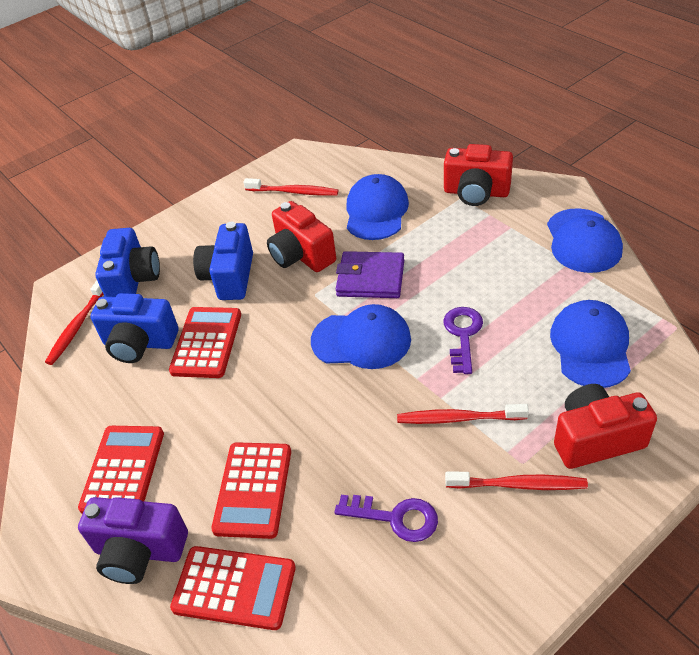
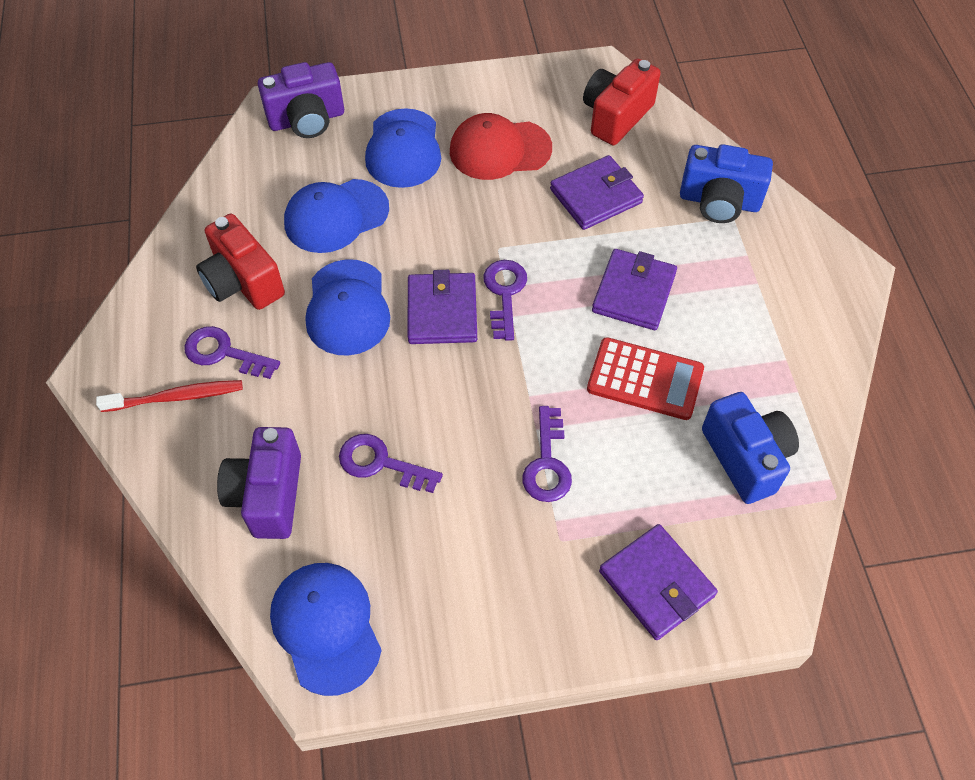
blue camera: [90,293,178,363] [95,228,160,297] [193,222,253,300] = 3 -> [680,144,773,223] [702,392,799,504] = 2
purple camera: [78,497,188,584] = 1 -> [217,427,301,539] [258,62,344,138] = 2
purple key: [335,495,438,542] [443,307,483,374] = 2 -> [184,326,280,379] [339,434,443,493] [483,260,527,341] [522,406,572,502] = 4
purple wallet: [336,251,404,298] = 1 -> [407,270,477,344] [550,155,644,230] [592,249,677,330] [599,524,718,640] = 4
red calculator: [78,426,164,514] [169,307,241,378] [170,546,296,630] [211,442,291,539] = 4 -> [587,337,704,420] = 1
red camera: [267,201,336,272] [444,144,513,206] [554,384,657,469] = 3 -> [196,214,285,310] [583,59,661,145] = 2
red cap: none = 0 -> [450,113,552,180] = 1
red toothbrush: [45,280,104,365] [243,178,338,196] [397,404,529,424] [445,472,588,490] = 4 -> [96,380,243,412] = 1

